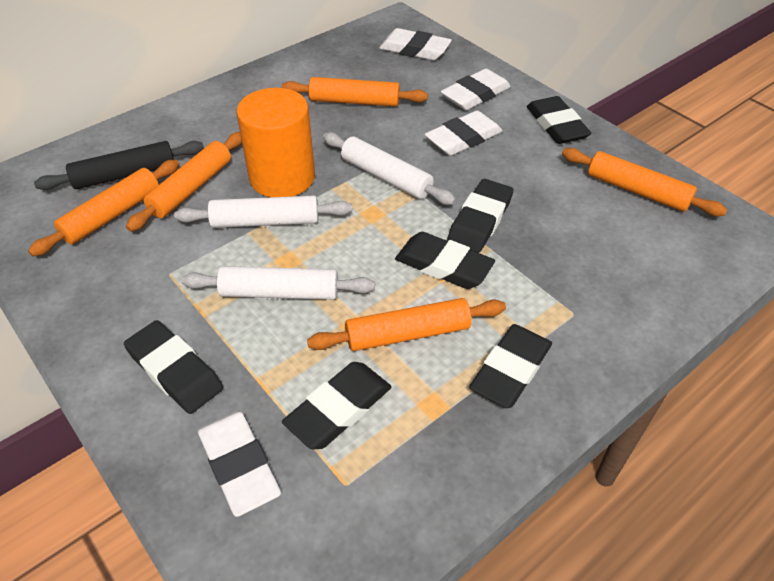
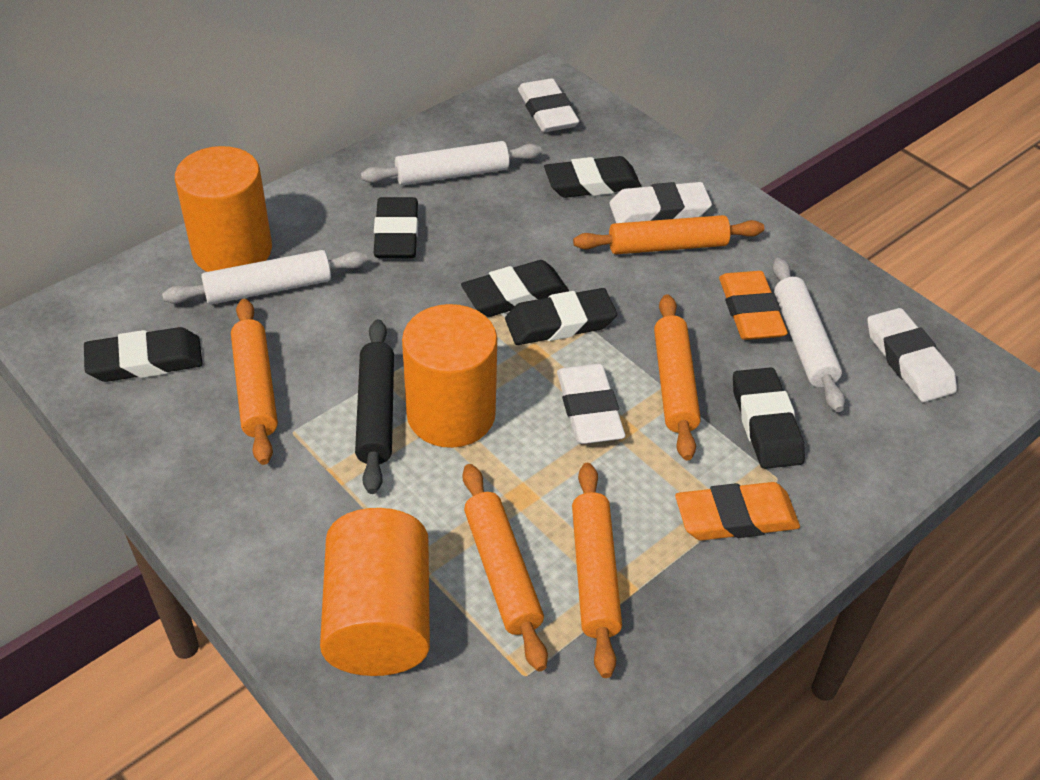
orange cylinder: [236,88,315,197] = 1 -> [175,146,272,272] [320,508,430,676] [402,304,497,448] = 3
orange eraser: none = 0 -> [675,482,800,541] [719,271,788,340] = 2

